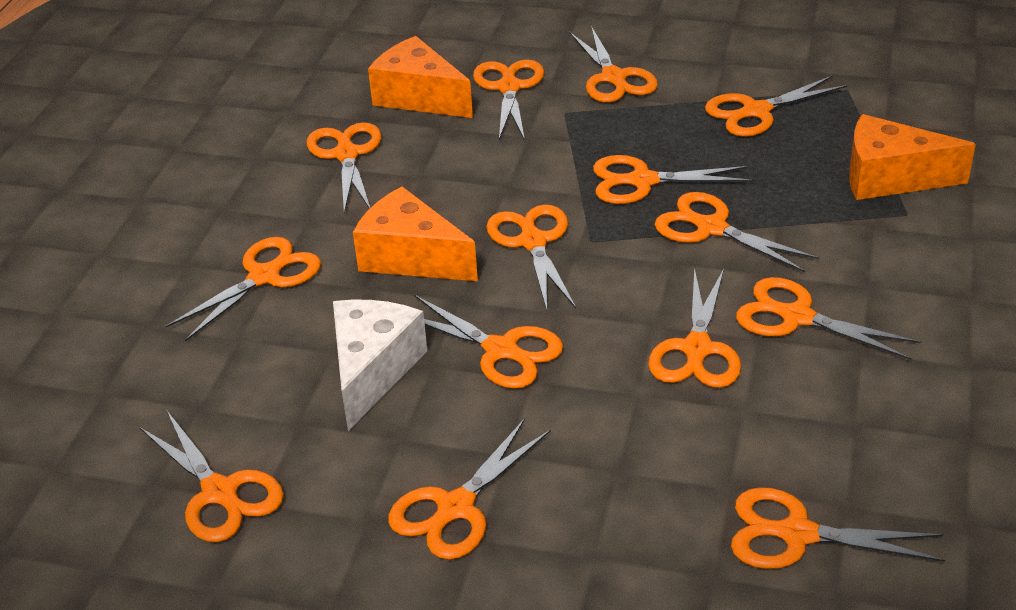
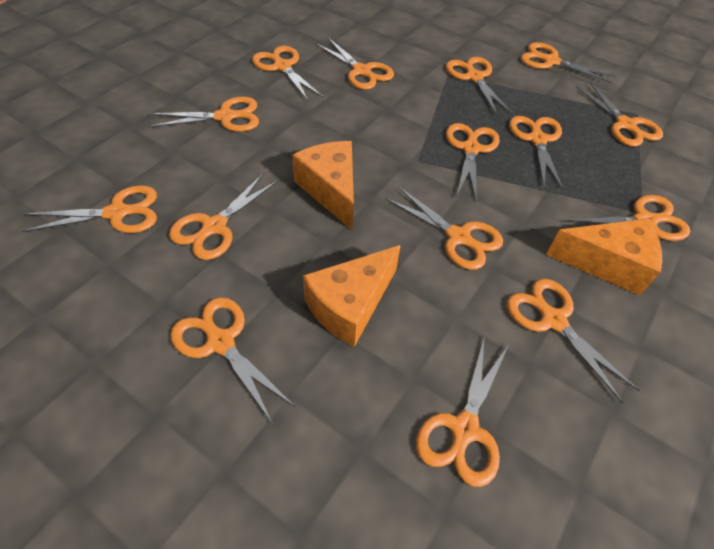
orange scissors: [139,411,284,542] [165,237,321,342] [307,122,382,213] [388,418,551,560] [414,295,563,389] [473,60,544,141] [486,204,576,310] [569,26,658,103] [593,155,753,204] [648,268,741,388] [654,192,819,272] [705,75,848,137] [731,487,945,569] [736,277,921,360] = 14 -> [21,185,157,233] [149,97,259,132] [169,173,279,260] [170,297,294,424] [252,46,323,101] [316,38,394,90] [386,187,503,270] [416,335,508,487] [446,57,513,115] [446,123,500,202] [507,279,640,403] [509,116,564,190] [521,42,615,83] [566,195,690,241] [576,82,663,147] = 15
white cheese: [333,300,427,431] = 1 -> none = 0

